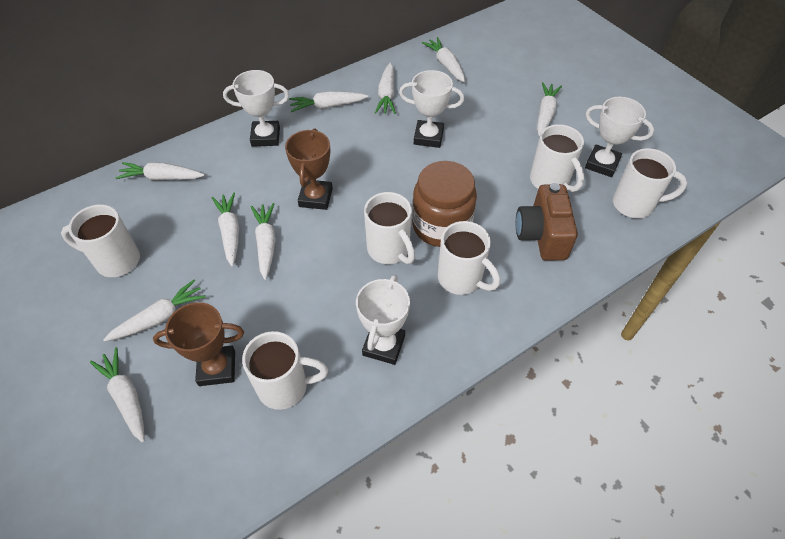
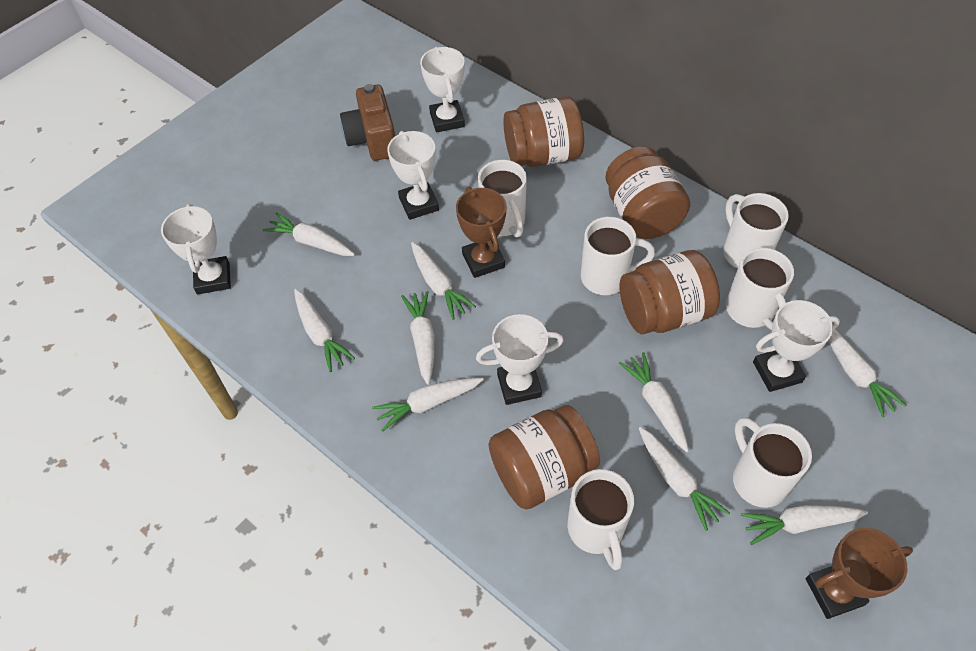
brown jar: [412,161,477,247] = 1 -> [489,405,600,509] [503,96,584,167] [606,146,690,239] [620,250,720,334] = 4
white trophy: [223,70,289,147] [356,275,410,365] [399,70,464,148] [585,97,654,177] = 4 -> [161,204,231,294] [387,131,439,220] [420,47,465,132] [476,314,564,405] [753,300,840,392] = 5

